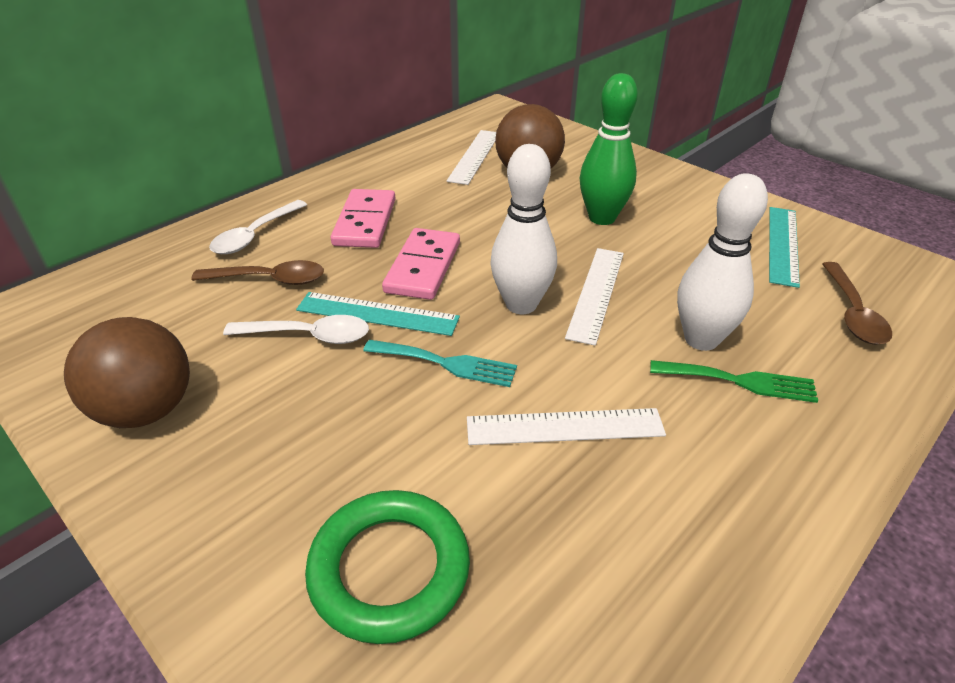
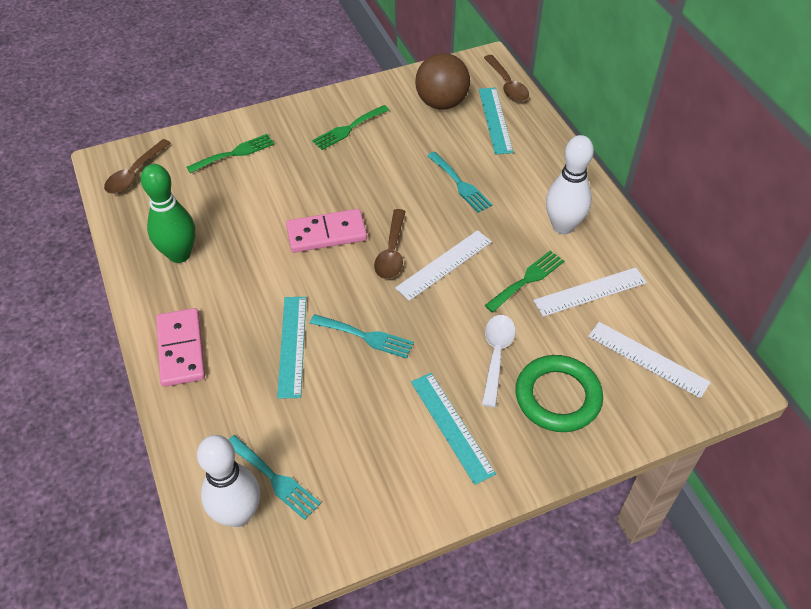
brown ball: [64,317,190,428] [495,104,565,168] = 2 -> [415,53,470,110] = 1
brown spoon: [191,260,324,285] [822,262,892,345] = 2 -> [104,139,171,194] [374,209,406,279] [484,55,529,102] = 3
green fork: [650,360,818,403] = 1 -> [187,134,274,173] [312,105,389,150] [485,250,564,313] = 3
turquoise fork: [363,340,517,387] = 1 -> [228,435,321,520] [310,314,414,359] [427,152,492,213] = 3
turquoise ruler: [296,292,460,336] [769,207,800,288] = 2 -> [277,297,306,399] [411,373,496,485] [479,88,513,155] = 3
white spoon: [209,200,307,254] [223,315,369,344] = 2 -> [482,315,515,407] = 1

